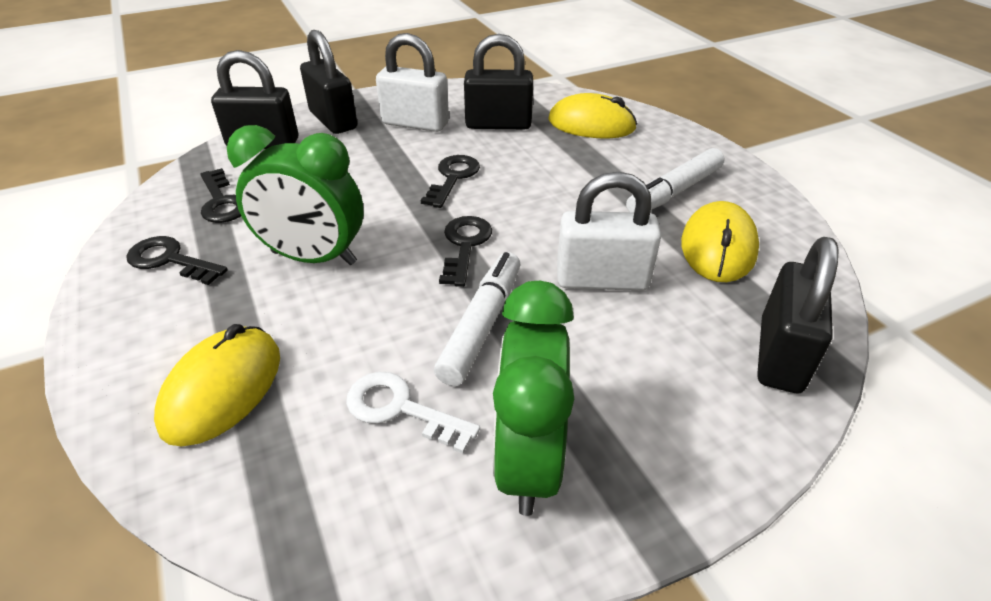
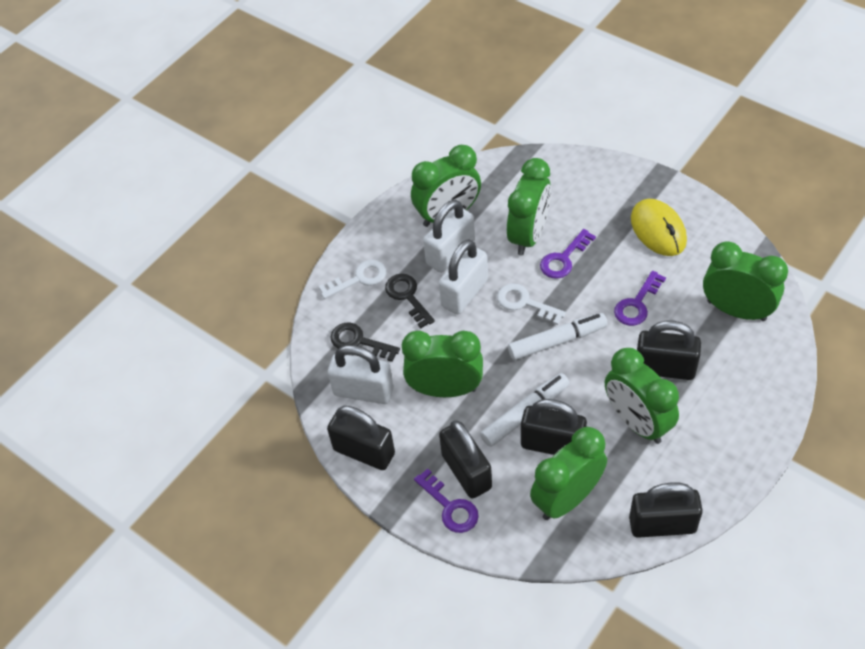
black key: [126,236,227,285] [200,168,241,223] [421,155,480,208] [439,216,492,287] = 4 -> [330,323,400,362] [385,274,435,328] = 2
black padlock: [211,50,298,149] [300,30,357,134] [464,34,533,129] [757,237,839,393] = 4 -> [327,406,395,470] [439,421,492,499] [521,399,587,455] [629,482,703,538] [637,321,701,380] = 5
green clock: [227,125,363,265] [493,281,574,516] = 2 -> [402,330,483,397] [411,145,481,227] [507,158,551,255] [530,427,607,520] [605,348,679,444] [703,241,788,321] = 6
purple key: none = 0 -> [414,468,479,533] [540,229,596,279] [614,271,666,326] = 3
white key: [346,372,480,454] = 1 -> [319,260,386,299] [497,283,566,325] = 2
white padlock: [376,33,449,132] [557,172,661,291] = 2 -> [328,345,394,404] [423,200,475,273] [439,239,488,314] = 3
yellow mouse: [154,324,280,447] [549,93,637,138] [681,201,759,282] = 3 -> [631,199,687,256] = 1

